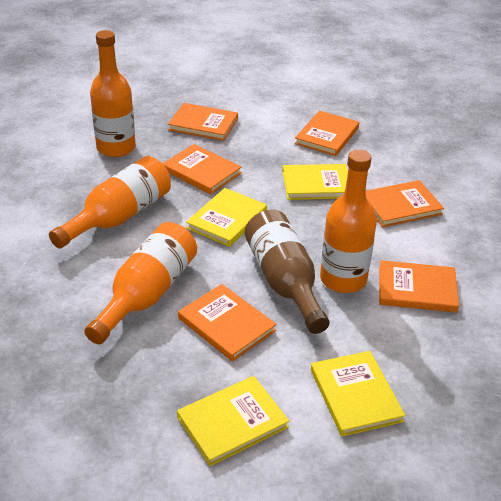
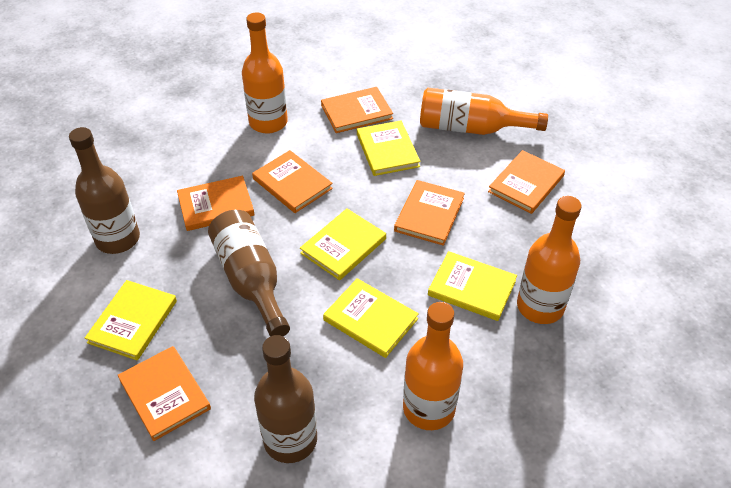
brown bottle: [245,210,330,334] = 1 -> [69,127,140,254] [208,210,290,337] [254,335,317,463] = 3
yellow book: [177,376,289,466] [186,188,267,247] [282,164,348,200] [311,351,405,437] = 4 -> [85,280,177,361] [300,208,386,280] [323,278,419,358] [357,121,421,176] [428,251,517,321] = 5

